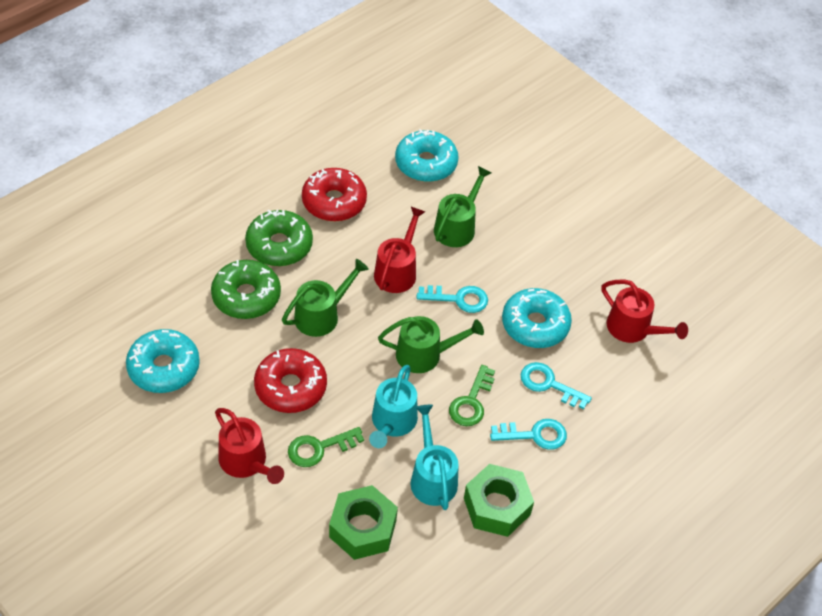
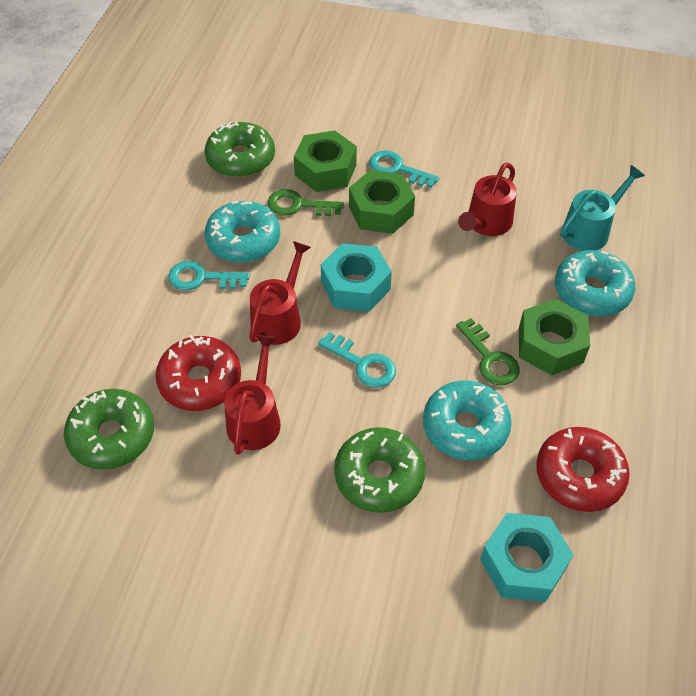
green donut: [211,260,281,319] [245,210,313,266] = 2 -> [64,389,154,470] [204,121,275,177] [334,427,425,513] = 3
green nut: [329,485,398,560] [464,464,534,537] = 2 -> [294,130,357,192] [349,170,415,234] [519,299,590,375] = 3
green watering can: [282,259,369,337] [378,316,484,373] [434,166,491,247] = 3 -> none = 0
turquoise nut: none = 0 -> [321,243,392,312] [480,513,574,602] = 2
turquoise watering can: [369,365,418,448] [411,405,459,510] = 2 -> [560,165,645,251] = 1

